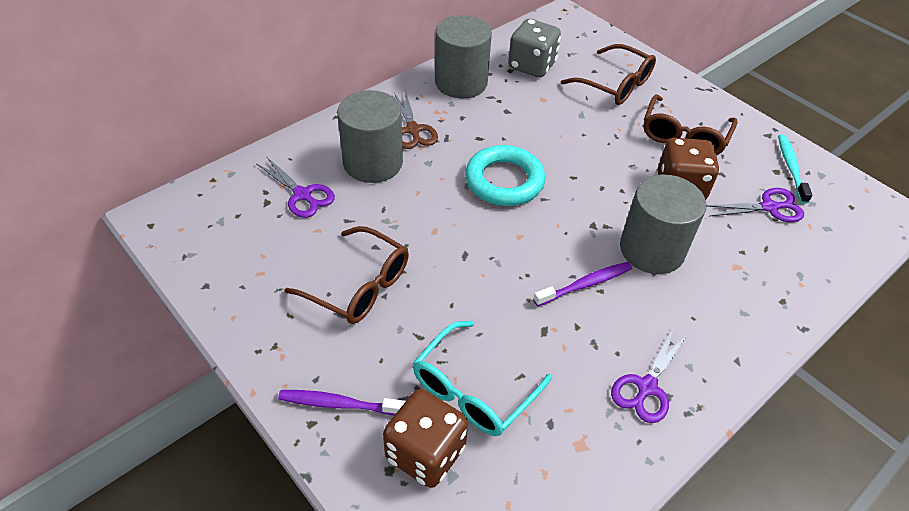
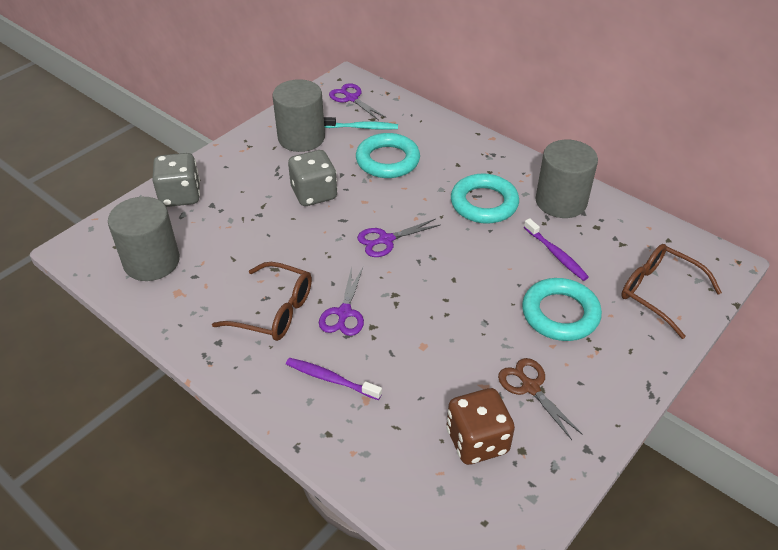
brown dice: [383,389,468,488] [658,138,719,200] = 2 -> [446,388,515,465] = 1
brown glasses: [284,226,409,324] [561,44,656,105] [643,94,738,155] = 3 -> [212,262,312,341] [621,244,722,339] = 2
grey dice: [508,19,561,78] = 1 -> [152,153,200,207] [288,150,337,206] = 2
turquoise glasses: [413,321,552,436] = 1 -> none = 0
turquoise ring: [465,145,545,206] = 1 -> [356,133,420,178] [451,173,519,224] [522,278,602,341] = 3

